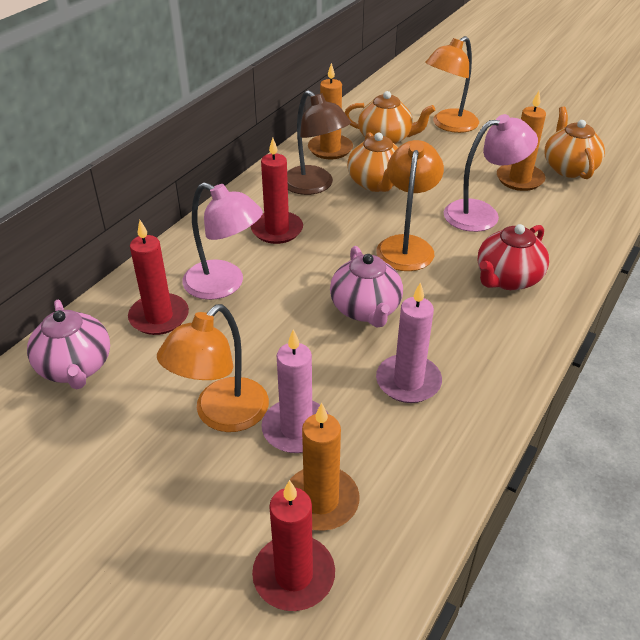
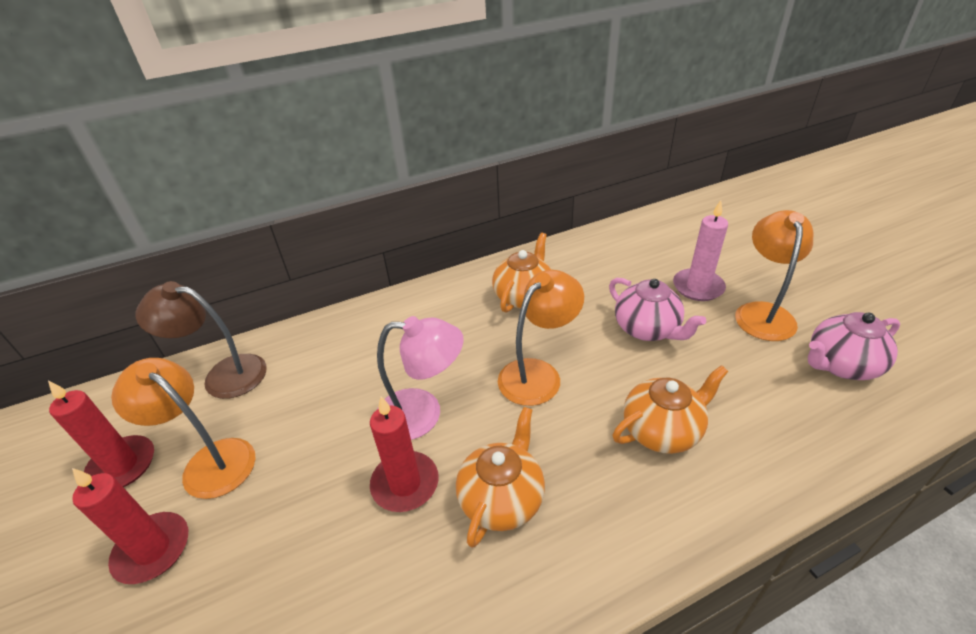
orange candle: [290,403,359,531] [308,63,353,160] [497,91,546,191] = 3 -> none = 0
pink candle: [261,329,328,453] [376,282,442,403] = 2 -> [673,200,728,301] = 1
pink lamp: [183,182,263,300] [444,114,538,232] = 2 -> [377,316,464,440] = 1
red teapot: [478,224,549,290] = 1 -> none = 0

